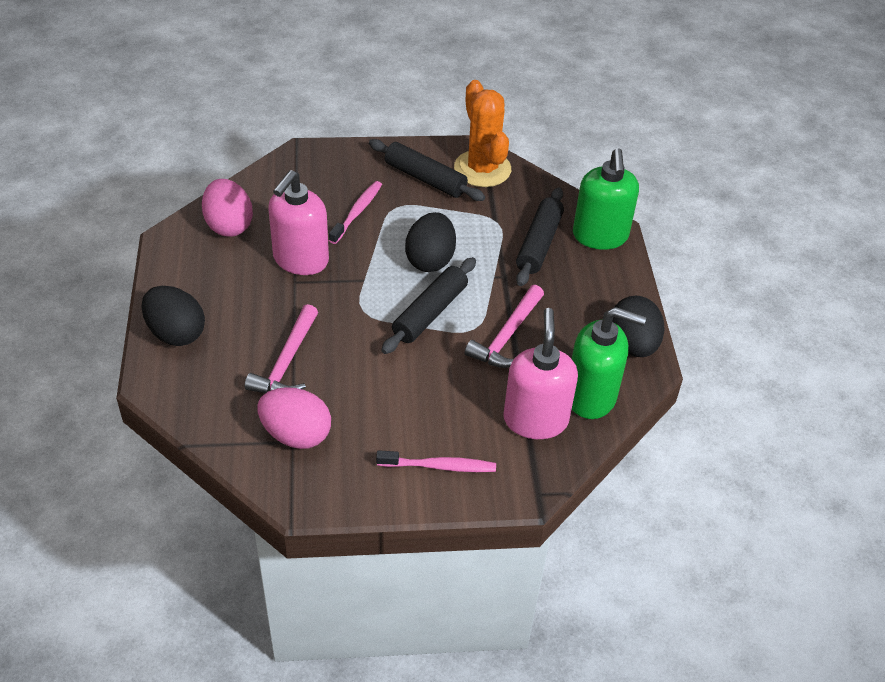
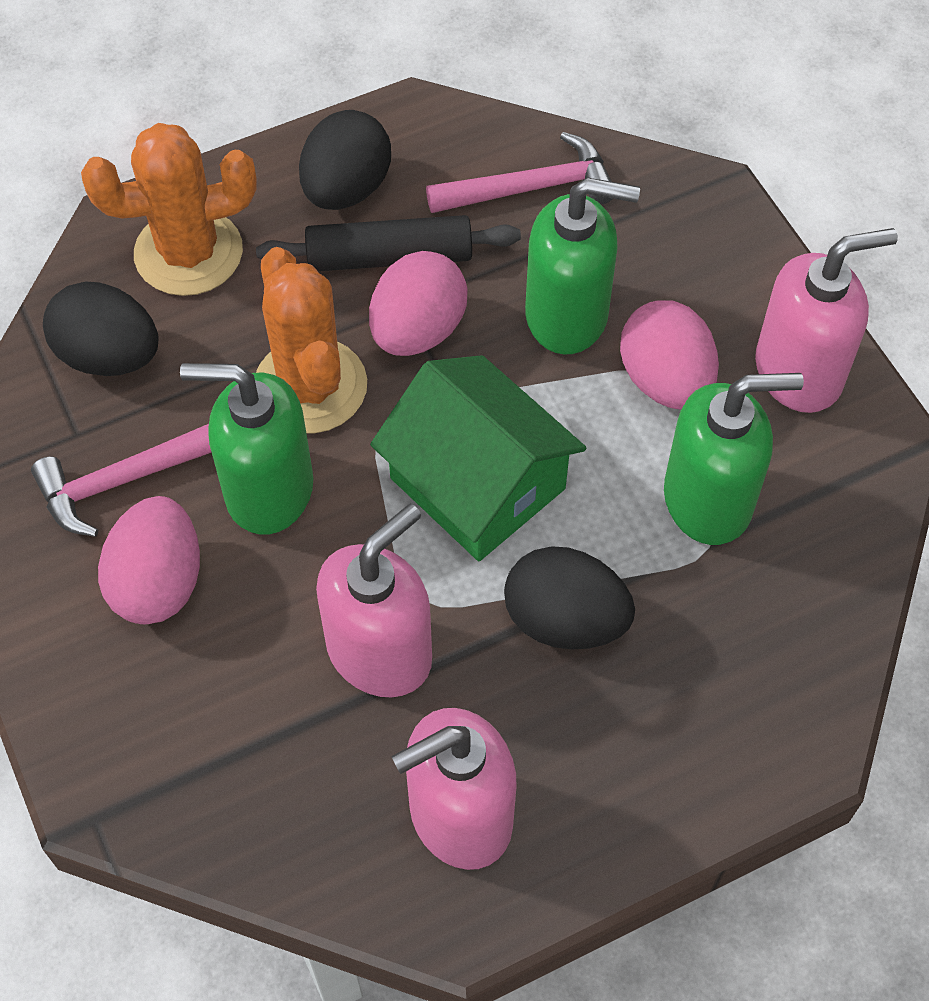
black rolling pin: [369,139,485,201] [382,257,476,354] [516,187,564,286] = 3 -> [256,215,521,271] = 1
green house: none = 0 -> [370,355,586,561] = 1
green soap dispenser: [572,307,646,419] [573,148,639,250] = 2 -> [180,363,313,535] [525,178,640,354] [664,373,804,545] = 3
orange cactus: [454,80,511,187] = 1 -> [81,123,257,296] [256,247,367,434] = 2
pink egg: [202,179,253,237] [257,387,331,449] = 2 -> [98,496,200,624] [369,251,468,356] [620,300,719,410] = 3
pink soap dispenser: [268,170,329,275] [503,308,578,439] = 2 -> [316,504,432,698] [391,708,516,870] [755,228,898,413] = 3
pink toothbrush: [329,181,382,244] [376,450,496,472] = 2 -> none = 0

